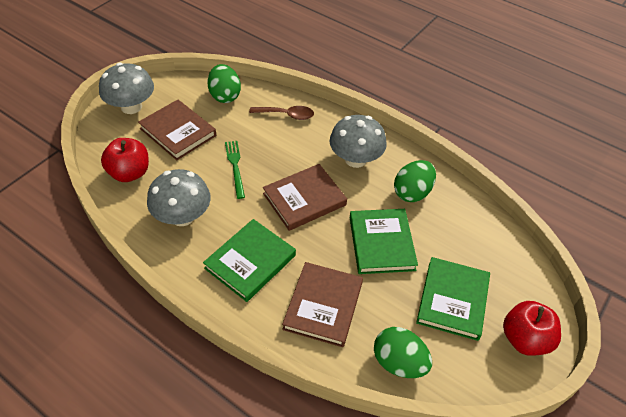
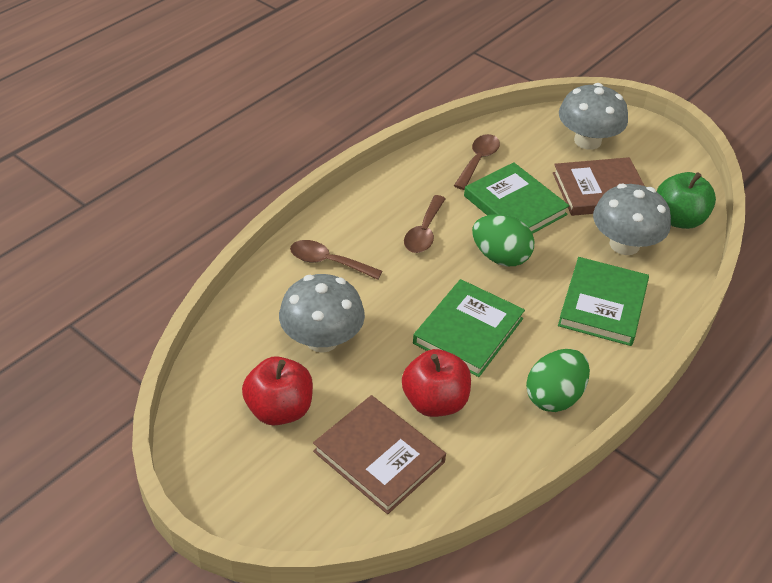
brown book: [138,99,216,160] [263,164,347,231] [282,262,363,347] = 3 -> [313,395,446,514] [553,157,645,216] = 2
brown spoon: [249,106,314,120] = 1 -> [290,240,383,280] [404,195,446,253] [454,134,500,190] = 3
green apple: none = 0 -> [657,172,716,229] = 1
green egg: [208,64,241,103] [374,327,432,378] [394,160,436,202] = 3 -> [472,214,534,266] [526,349,590,412] = 2
green fork: [225,141,245,199] = 1 -> none = 0

